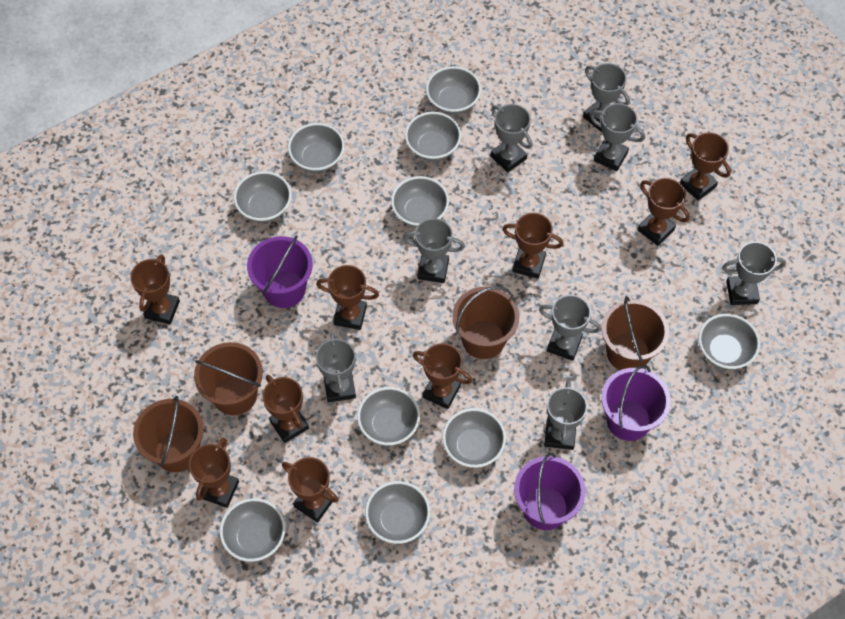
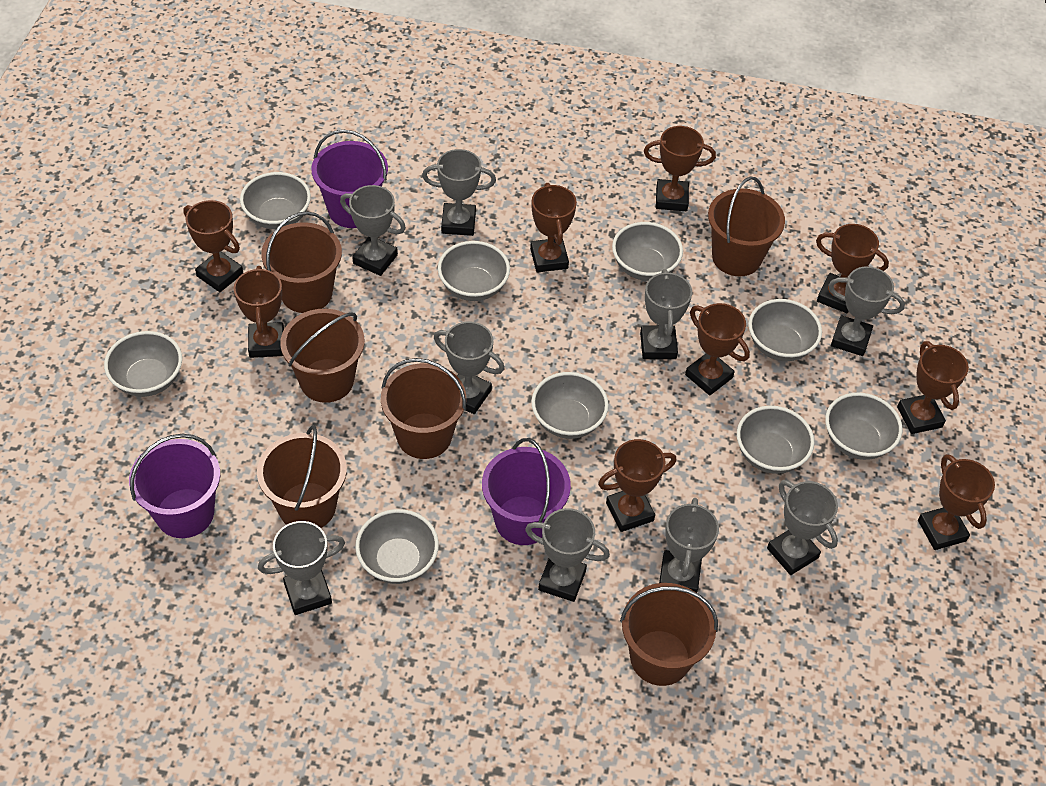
brown bucket: [133,396,204,472] [194,342,263,415] [453,286,519,359] [602,296,669,370] = 4 -> [257,425,347,528] [261,211,342,313] [280,309,364,403] [381,358,466,459] [620,583,718,686] [708,177,785,276] = 6
grey bowl: [219,498,286,562] [233,171,292,223] [288,123,345,173] [357,387,420,446] [365,481,430,544] [391,176,449,228] [405,112,461,161] [426,66,481,115] [442,408,506,468] [698,314,760,370] = 10 -> [104,331,182,397] [240,172,311,229] [355,509,439,584] [438,241,510,301] [531,372,609,439] [612,222,683,281] [737,406,815,474] [749,299,822,361] [825,393,902,460] = 9
grey trophy: [316,333,356,402] [403,218,465,283] [491,104,533,173] [539,295,601,361] [544,380,587,450] [583,63,630,132] [590,103,645,171] [722,242,786,305] = 8 -> [258,521,345,615] [340,185,406,276] [422,149,496,236] [434,321,505,414] [525,508,610,602] [640,269,692,359] [659,498,719,593] [767,480,838,575] [828,266,905,356] = 9

